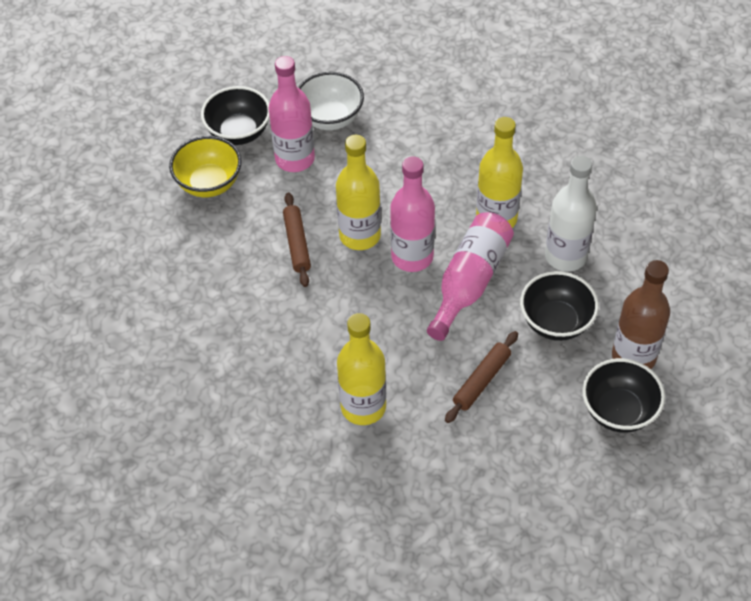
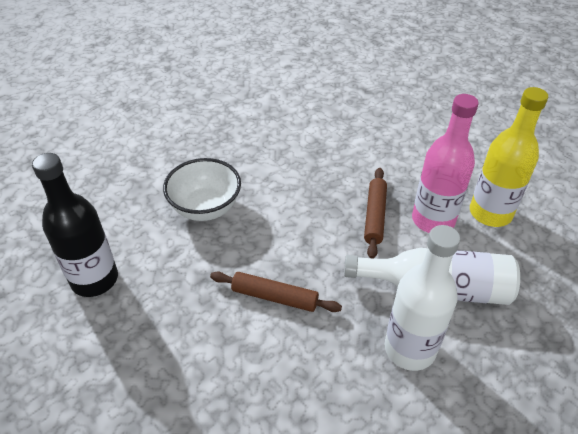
black bottle: none = 0 -> [32,153,118,297] = 1
black bowl: [201,86,270,145] [520,271,599,341] [582,358,665,433] = 3 -> none = 0
brown bottle: [612,260,670,369] = 1 -> none = 0
pink bottle: [269,56,315,172] [390,156,435,272] [427,212,514,341] = 3 -> [412,94,479,233] = 1
white bottle: [545,156,597,272] = 1 -> [344,248,520,305] [385,225,460,371] = 2
yellow bottle: [336,135,381,250] [337,313,386,425] [476,117,523,228] = 3 -> [470,87,548,227] = 1
yellow bowl: [169,136,242,197] = 1 -> none = 0

